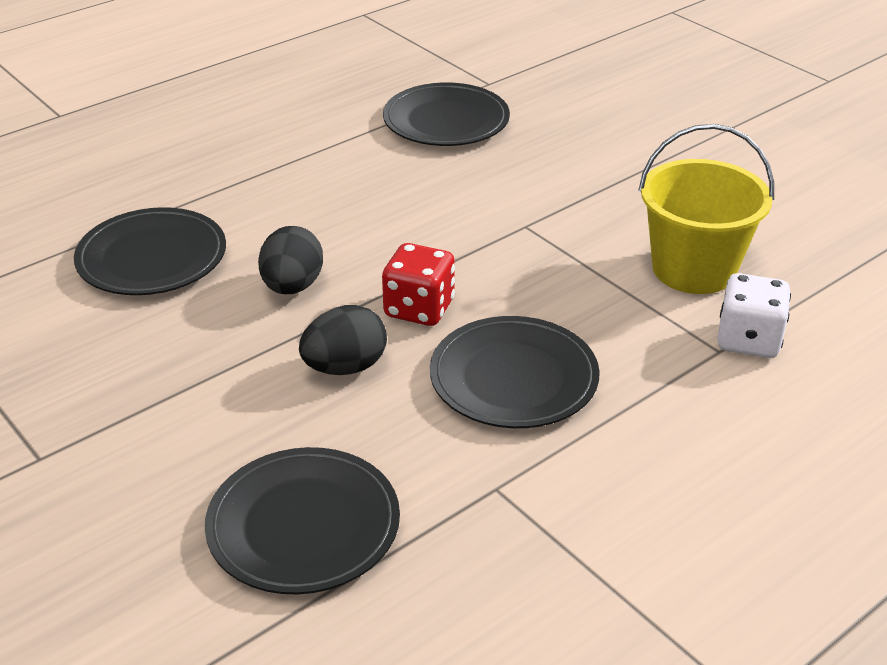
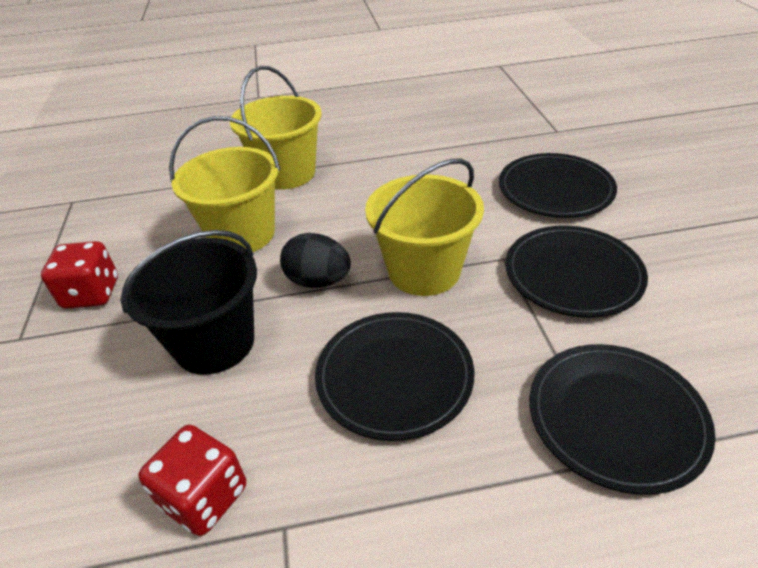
black bucket: none = 0 -> [120,230,257,375] = 1
black egg: [258,226,323,294] [299,305,387,375] = 2 -> [280,233,351,288] = 1
red dice: [382,243,455,326] = 1 -> [41,241,118,309] [138,425,246,536] = 2
white dice: [717,273,791,358] = 1 -> none = 0
yellow bucket: [638,124,774,294] = 1 -> [169,116,280,252] [230,66,322,190] [365,158,484,296] = 3

